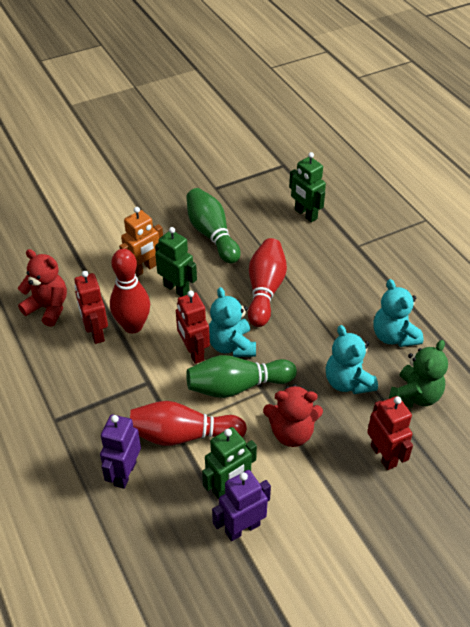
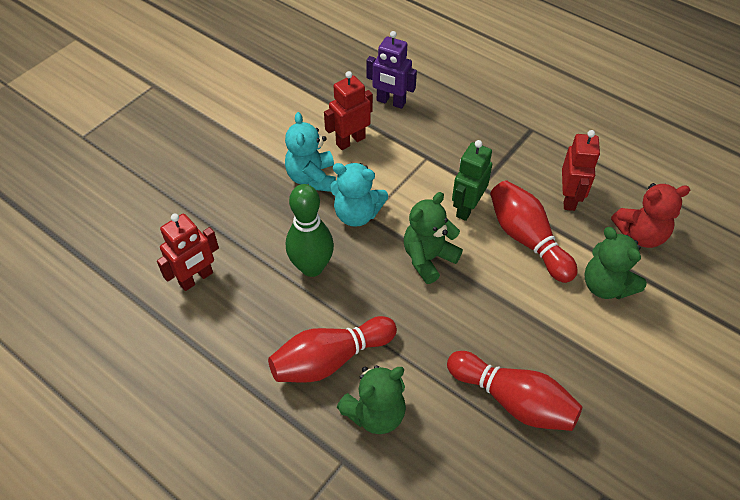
green bowling pin: [186,188,241,264] [186,355,297,398] = 2 -> [286,184,334,277] = 1
green robot: [155,227,197,297] [202,427,257,499] [289,152,326,222] = 3 -> [452,140,492,221] = 1
green teddy bear: [389,340,448,407] = 1 -> [337,365,406,434] [404,192,463,284] [585,227,647,299] = 3
orange robot: [119,207,163,277] = 1 -> none = 0
purple robot: [100,414,141,489] [212,470,271,541] = 2 -> [366,31,417,109] = 1
red teddy bear: [18,249,67,327] [263,384,323,447] = 2 -> [611,183,690,248] = 1
turquoise teddy bear: [209,287,256,357] [326,325,378,394] [373,279,424,347] = 3 -> [285,112,336,192] [330,163,388,227] = 2

